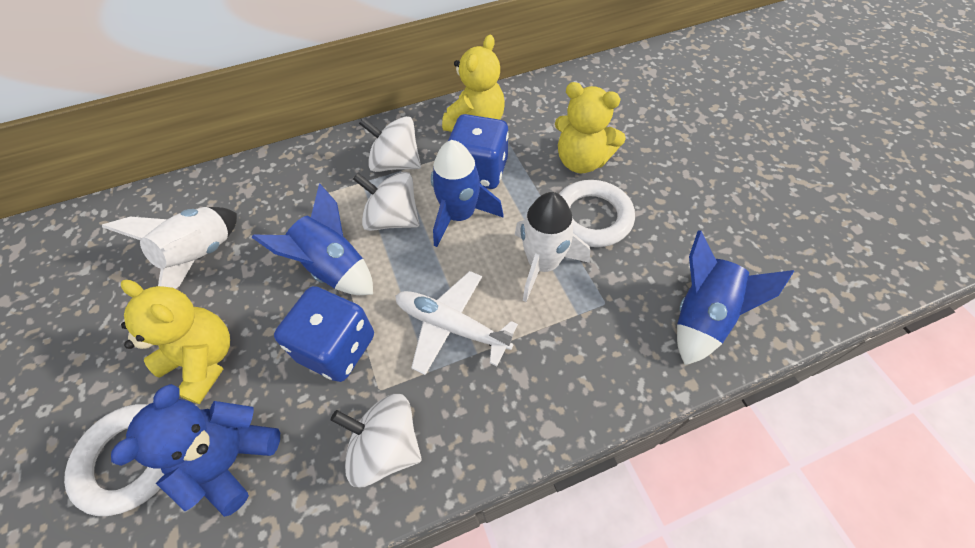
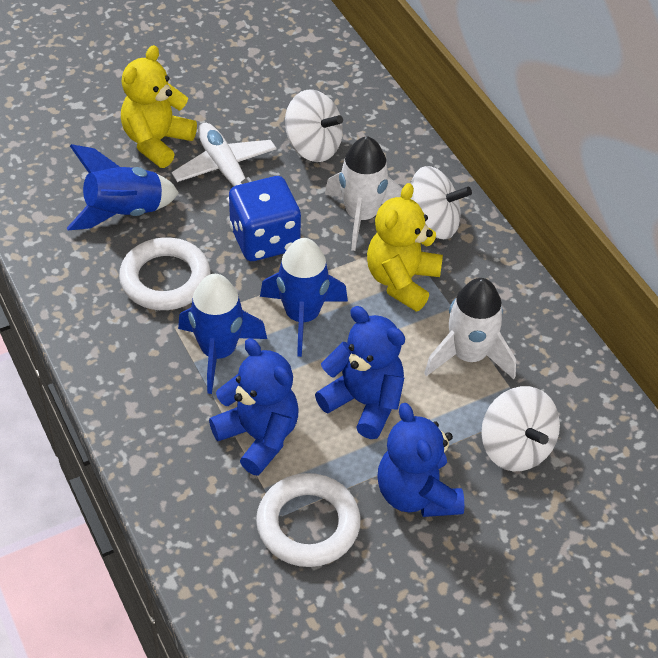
blue dice: [274,286,374,382] [448,114,509,189] = 2 -> [229,176,301,261] = 1
blue teddy bear: [111,384,280,517] = 1 -> [209,338,299,476] [315,306,405,439] [377,403,464,517] = 3
yellow teddy bear: [121,280,230,404] [442,35,505,132] [555,82,626,173] = 3 -> [121,45,197,168] [367,183,443,311] = 2

